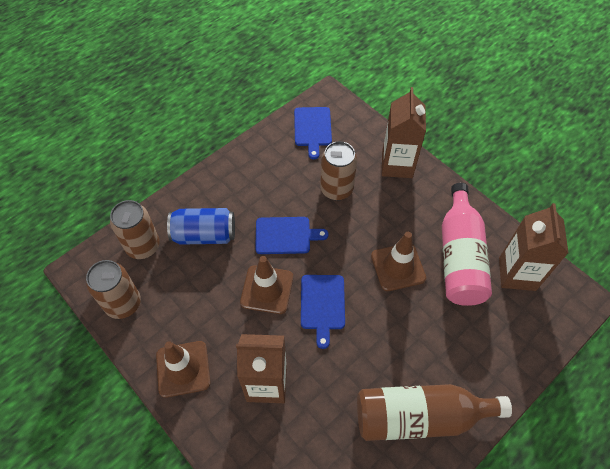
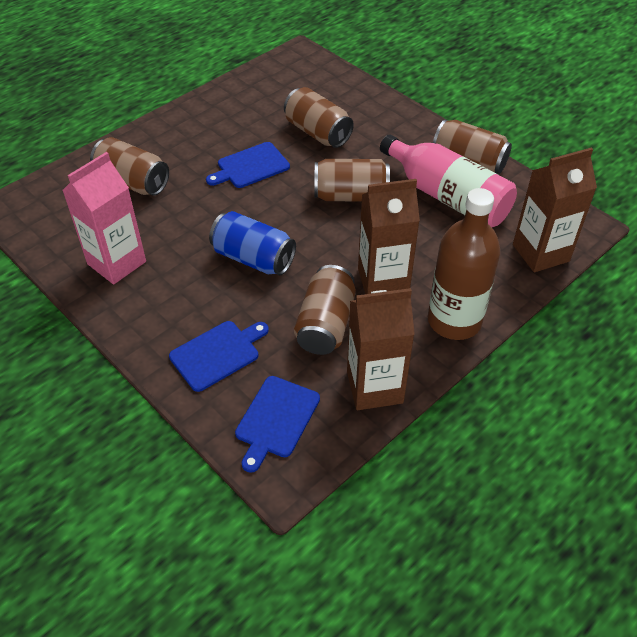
brown can: [86,260,141,319] [110,200,160,259] [320,141,357,201] = 3 -> [90,137,169,196] [284,87,354,148] [294,265,356,355] [315,159,390,201] [433,120,512,174] = 5
brown traffic cone: [156,341,210,398] [240,256,293,314] [371,232,426,291] = 3 -> none = 0
pink carton: none = 0 -> [62,152,146,285] = 1

